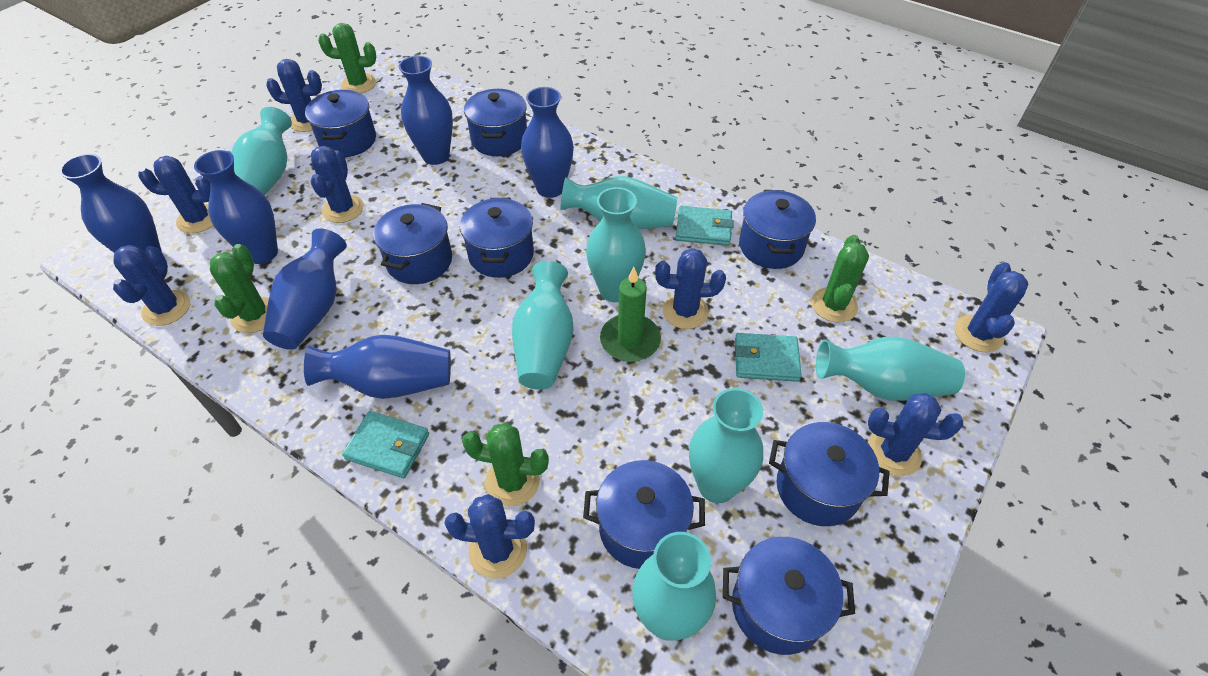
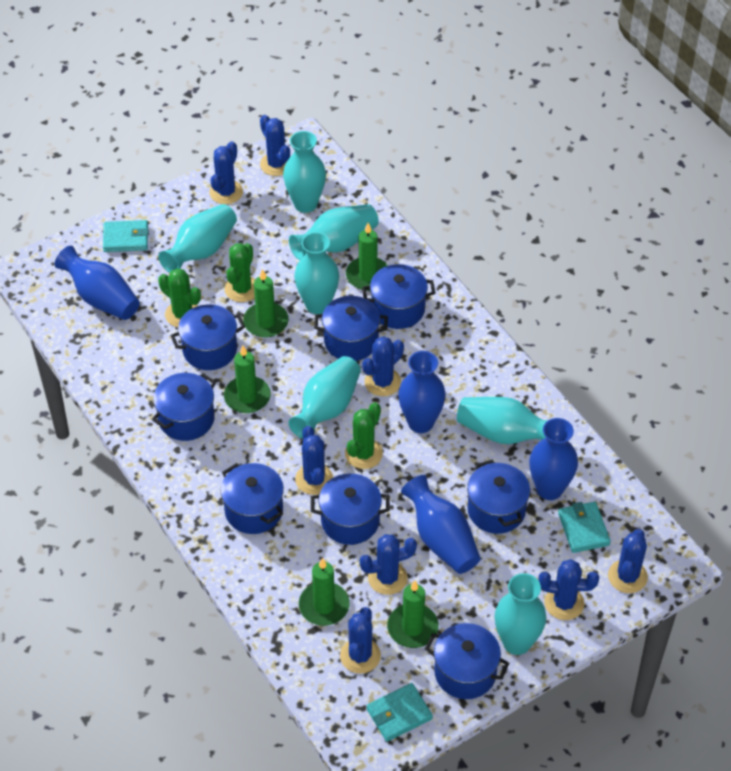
blue vase: [60,154,162,252] [194,150,278,264] [263,228,347,350] [304,335,451,399] [399,56,453,165] [521,87,574,198] = 6 -> [55,246,140,320] [398,351,446,433] [401,475,481,574] [529,418,578,500] = 4
green cactus: [210,244,269,333] [318,23,376,93] [462,423,549,506] [811,235,869,323] = 4 -> [158,268,201,327] [225,243,255,302] [345,402,383,469] = 3
green candle: [600,267,661,362] = 1 -> [224,346,271,413] [243,269,289,338] [299,558,350,626] [346,223,388,291] [387,581,439,648] = 5

